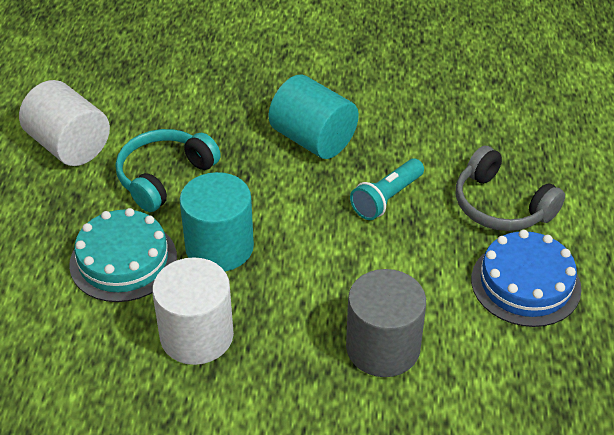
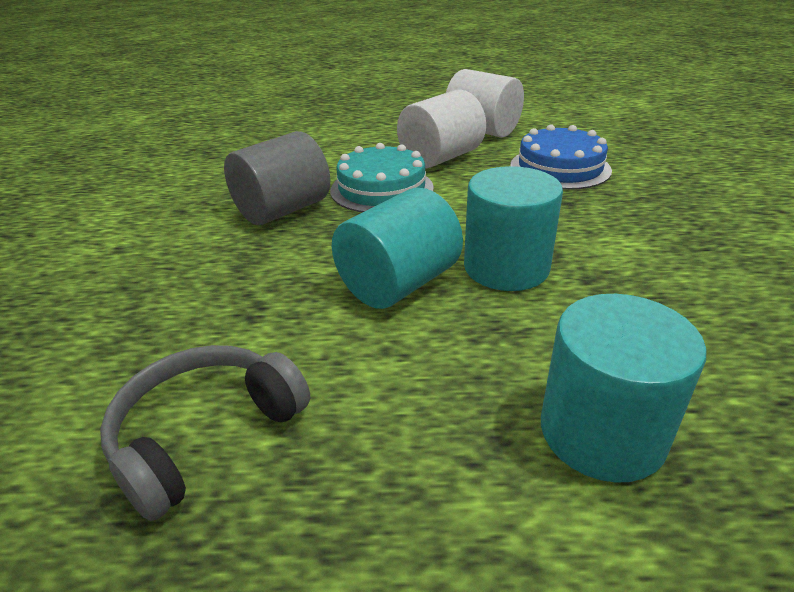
turquoise cylinder: [180,172,254,271] [269,75,359,159] = 2 -> [332,188,463,309] [464,166,563,291] [541,294,706,483] = 3
turquoise flashlight: [350,159,424,220] = 1 -> none = 0
turquoise headphones: [116,129,221,212] = 1 -> none = 0

